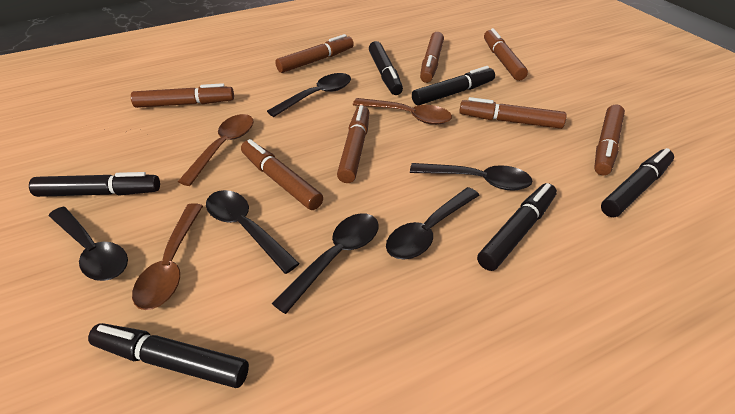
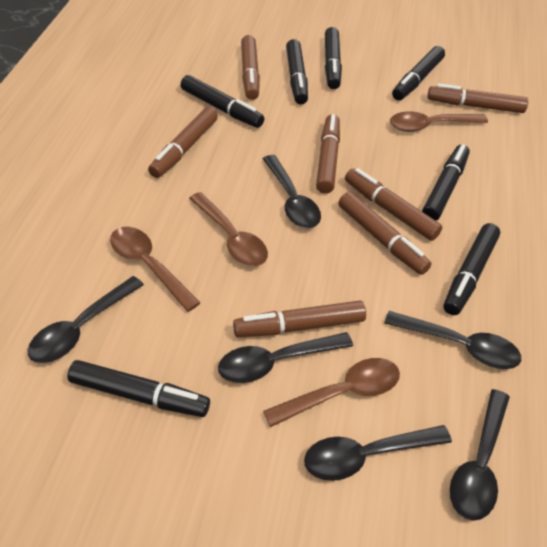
black marker: [29,172,160,197] [88,323,249,388] [369,41,403,95] [412,66,495,105] [477,183,557,271] [601,148,674,217] = 6 -> [67,360,210,417] [181,75,264,128] [286,39,308,104] [325,27,342,89] [392,46,445,100] [422,144,470,221] [443,223,500,315] = 7
brown marker: [131,83,234,108] [241,139,323,210] [275,34,354,73] [337,105,369,183] [420,32,444,83] [459,97,567,129] [484,28,528,81] [594,105,625,175] = 8 -> [148,107,218,178] [233,301,366,337] [241,35,260,100] [316,114,340,194] [338,192,432,275] [345,168,442,241] [427,83,528,113] = 7
brown spoon: [132,203,203,310] [178,114,254,186] [353,98,452,125] = 3 -> [110,227,201,312] [189,192,268,266] [263,358,400,427] [390,111,488,132] = 4

